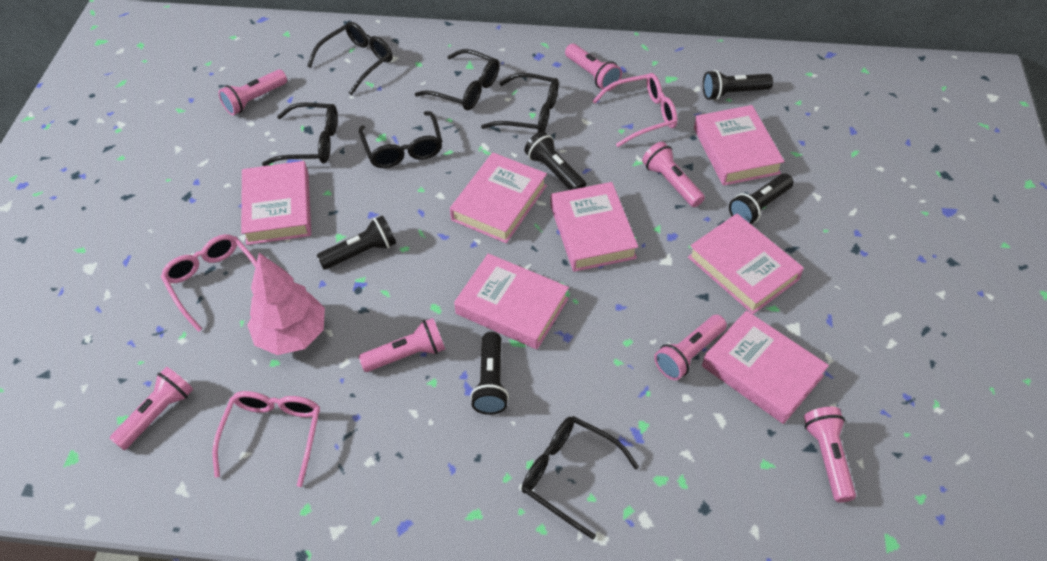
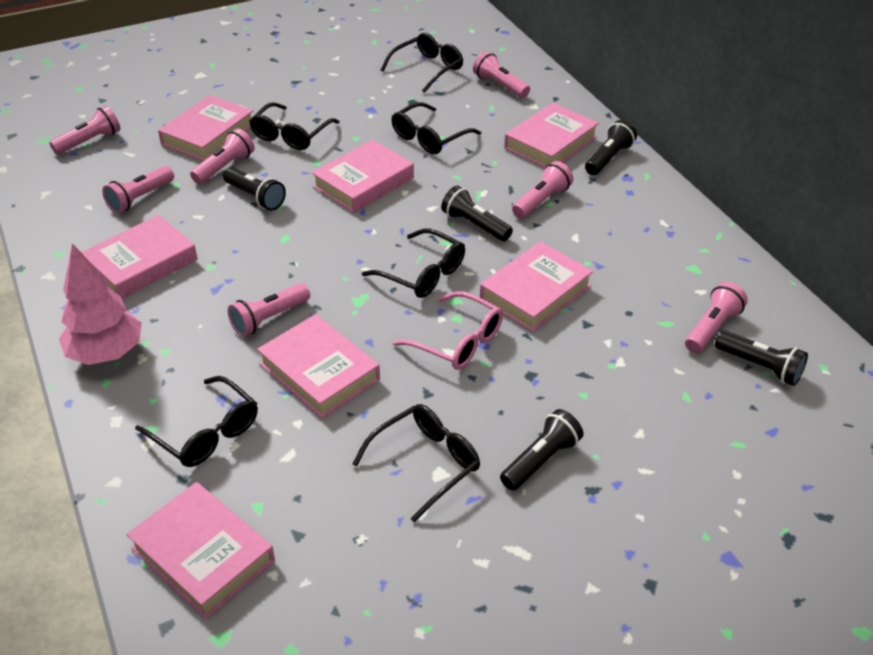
pink glasses: [161,234,257,332] [212,391,320,487] [593,73,677,147] = 3 -> [393,291,503,370] = 1

